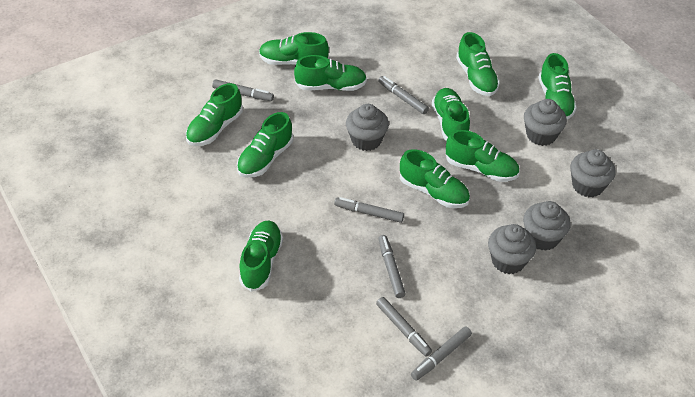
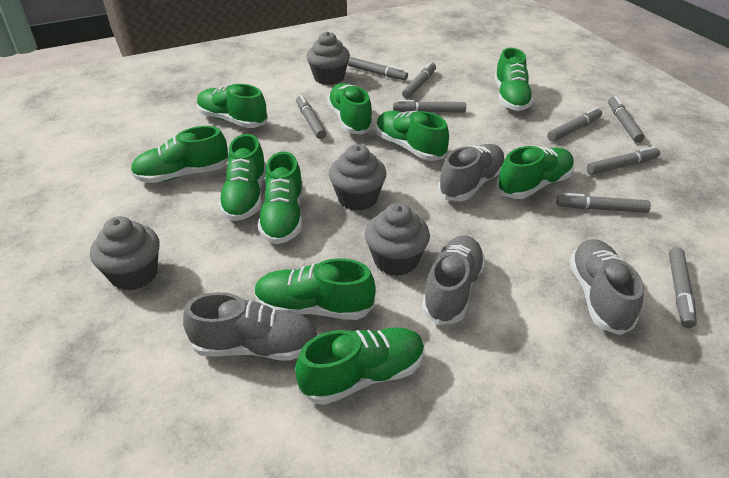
grey cupcake: [346,104,389,151] [488,224,536,274] [523,201,571,251] [524,99,567,146] [570,149,616,197] = 5 -> [90,216,159,291] [306,31,350,85] [329,144,387,211] [365,203,430,276] = 4
grey marker: [212,79,274,101] [334,197,404,223] [376,297,432,357] [378,76,429,114] [378,235,406,298] [411,326,472,381] = 6 -> [296,95,326,139] [348,57,408,80] [393,100,466,112] [402,62,436,99] [547,107,602,141] [556,193,651,213] [587,146,660,174] [608,96,645,143] [669,247,697,328] = 9
grey shoe: none = 0 -> [183,292,318,361] [422,235,486,325] [438,144,505,201] [569,239,644,335] = 4

